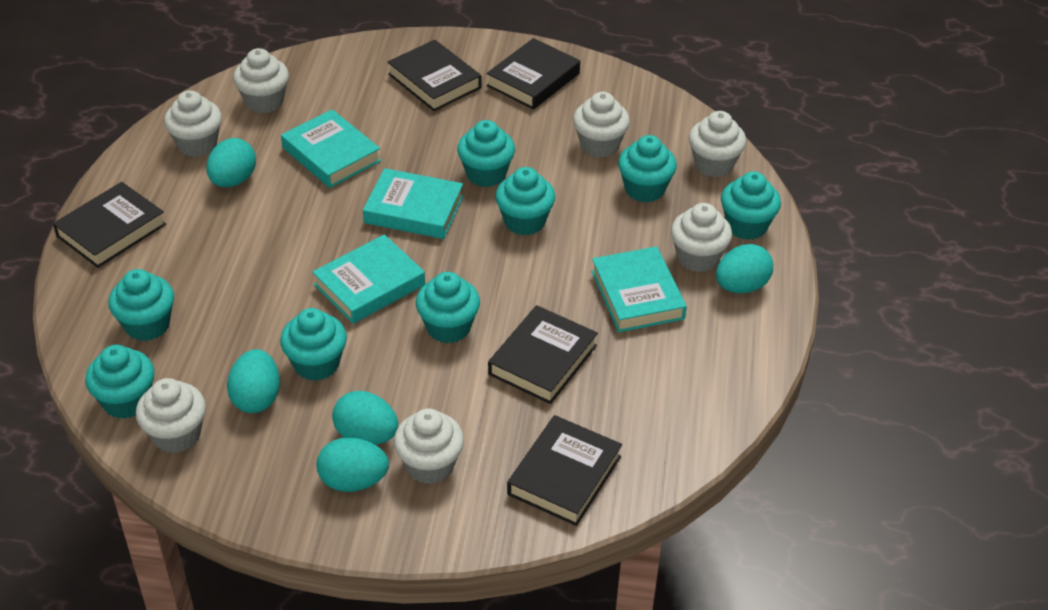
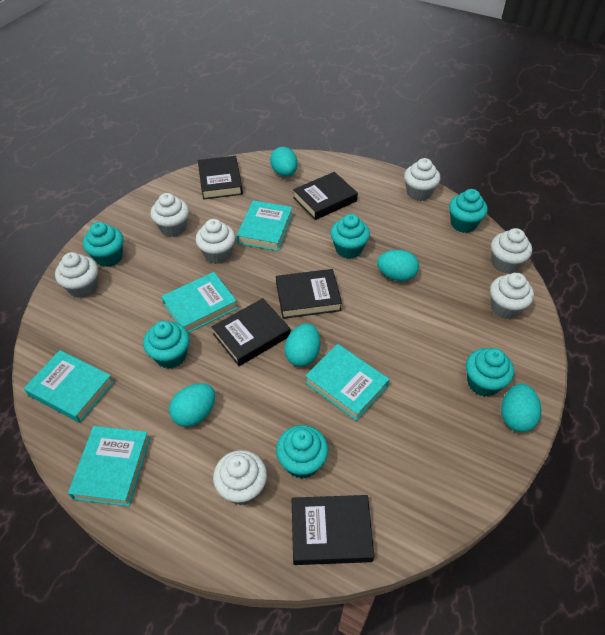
turquoise book: [281,109,381,188] [312,234,425,324] [363,168,463,239] [591,246,687,332] = 4 -> [24,350,114,423] [68,426,150,506] [161,272,238,333] [237,200,292,251] [305,344,390,421] = 5
turquoise cupcake: [85,345,154,419] [109,269,174,341] [280,308,347,381] [416,272,480,343] [457,120,515,187] [495,167,555,236] [618,135,677,202] [721,171,781,240] = 8 -> [83,222,124,267] [143,321,190,368] [276,425,328,478] [330,214,370,259] [449,189,488,233] [466,348,514,397] = 6

